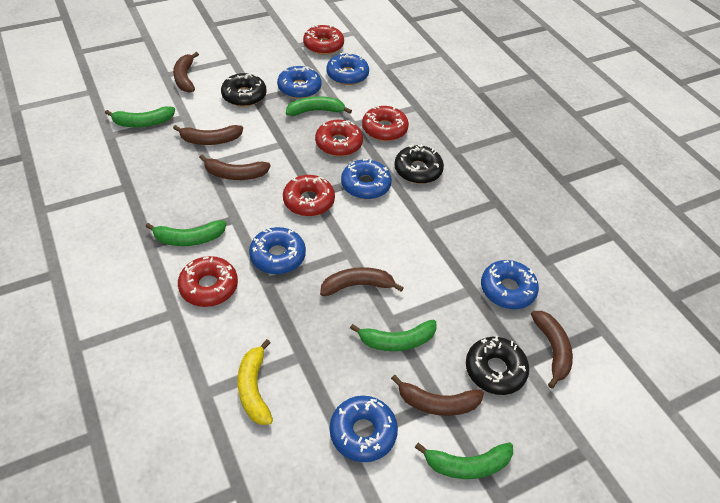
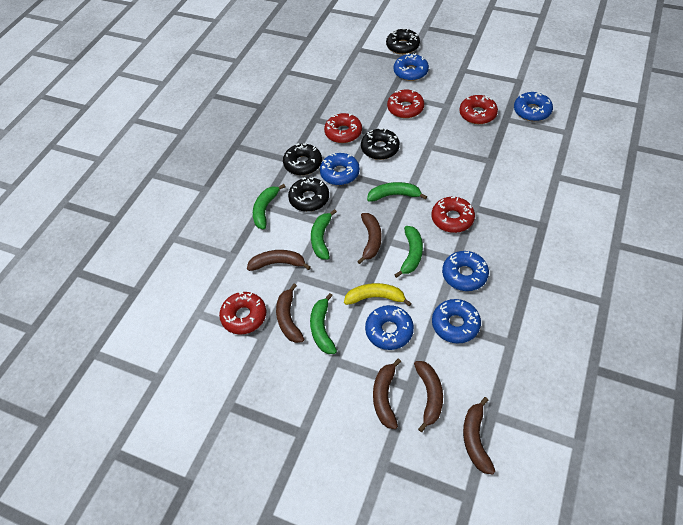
black donut: [221,73,267,107] [394,144,444,184] [466,336,529,395] = 3 -> [283,143,322,175] [288,177,329,212] [361,128,400,160] [386,28,420,54] = 4

